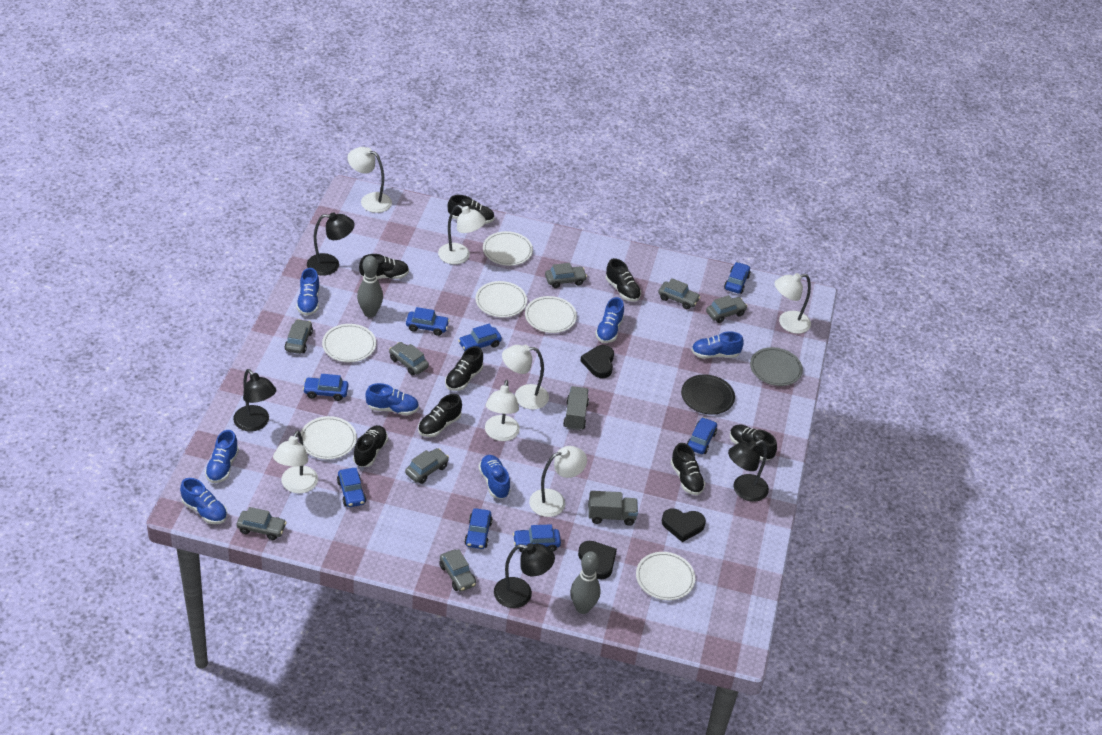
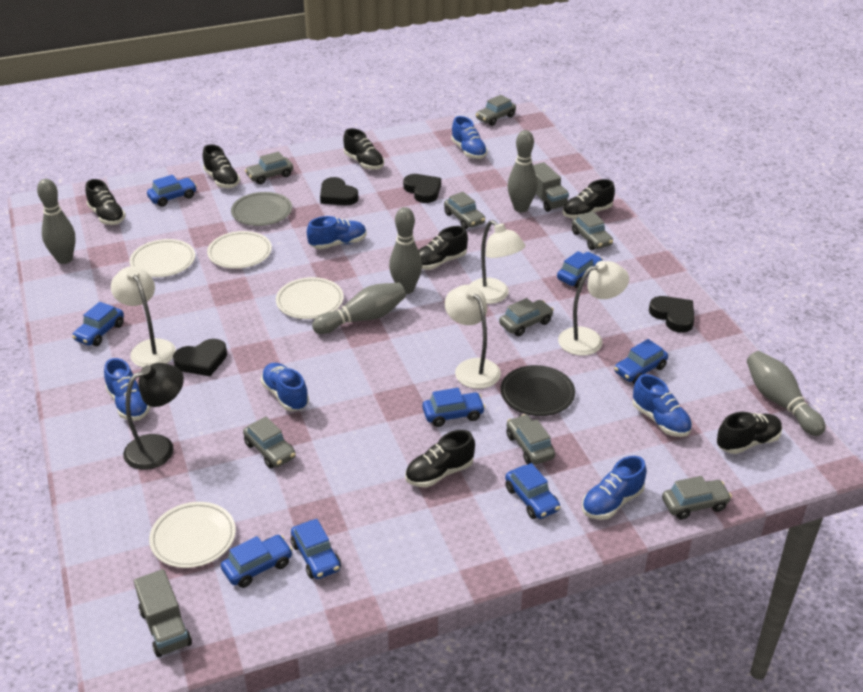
black heart: [578,541,617,579] [580,345,614,378] [662,508,706,542] = 3 -> [173,339,227,376] [320,177,359,206] [403,174,441,203] [649,296,695,333] = 4
black lamp: [233,369,276,431] [307,212,355,276] [494,543,555,608] [728,440,769,502] = 4 -> [123,363,184,470] = 1
black shoe: [353,425,388,467] [359,254,409,279] [418,394,462,437] [445,346,483,391] [448,195,495,224] [606,258,641,302] [671,443,705,495] [730,425,777,460] = 8 -> [85,179,126,225] [203,144,240,188] [343,128,384,170] [405,430,475,487] [418,226,468,270] [562,179,615,219] [717,412,782,454] = 7
blue shoe: [180,478,227,524] [205,430,239,483] [296,268,320,315] [365,383,419,415] [478,455,511,499] [595,297,624,343] [691,331,744,359] = 7 -> [104,358,151,421] [261,363,309,411] [307,216,367,249] [451,116,488,159] [582,456,647,520] [633,374,692,437] = 6
grey bowling pin: [357,256,383,318] [570,551,601,614] = 2 -> [37,179,76,264] [312,283,406,334] [389,207,422,294] [507,130,537,212] [747,351,826,436] = 5
white lamp: [273,431,318,493] [348,147,392,213] [438,205,486,265] [485,380,520,441] [502,345,549,410] [529,446,587,517] [774,273,811,334] = 7 -> [111,266,176,367] [445,285,501,389] [469,220,525,304] [558,261,629,356] = 4
white plate: [301,416,357,459] [322,324,376,362] [476,281,527,318] [483,231,533,266] [525,296,577,333] [636,552,695,600] = 6 -> [130,239,195,277] [149,502,236,568] [207,231,272,269] [276,277,344,319] = 4

